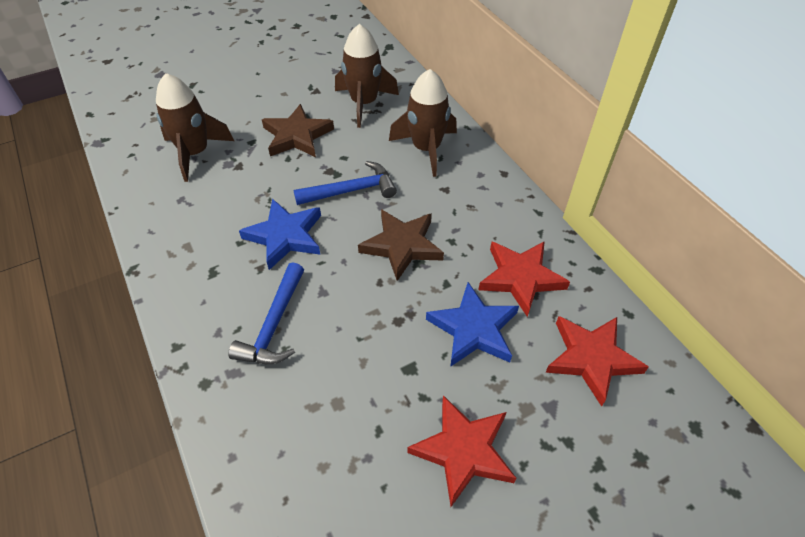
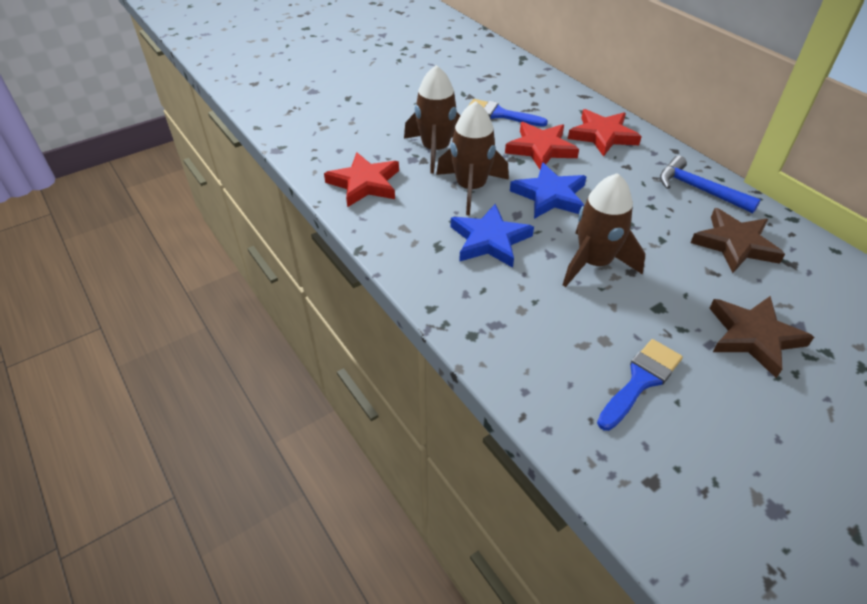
blue brush: none = 0 -> [468,99,548,127] [597,339,683,431] = 2
blue hammer: [228,262,304,364] [293,161,397,205] = 2 -> [660,156,761,213] = 1

